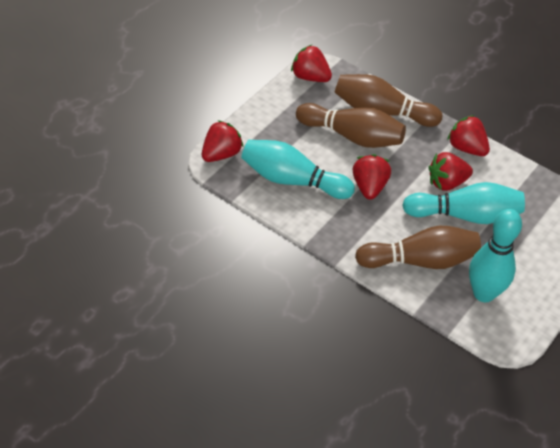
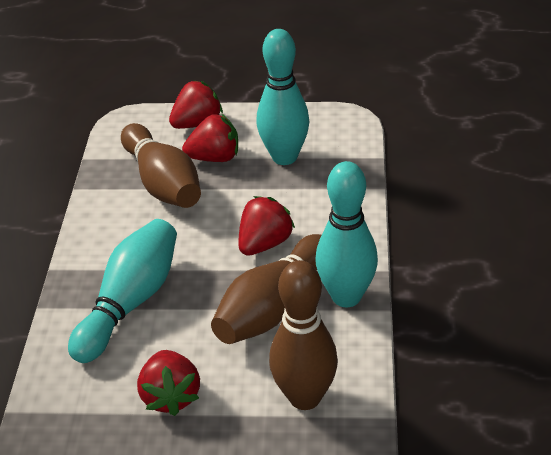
red strawberry: [202,120,243,162] [291,45,332,82] [353,154,391,200] [428,152,473,191] [447,115,490,156] = 5 -> [137,350,200,416] [169,80,223,129] [182,114,238,162] [238,196,295,256] = 4

